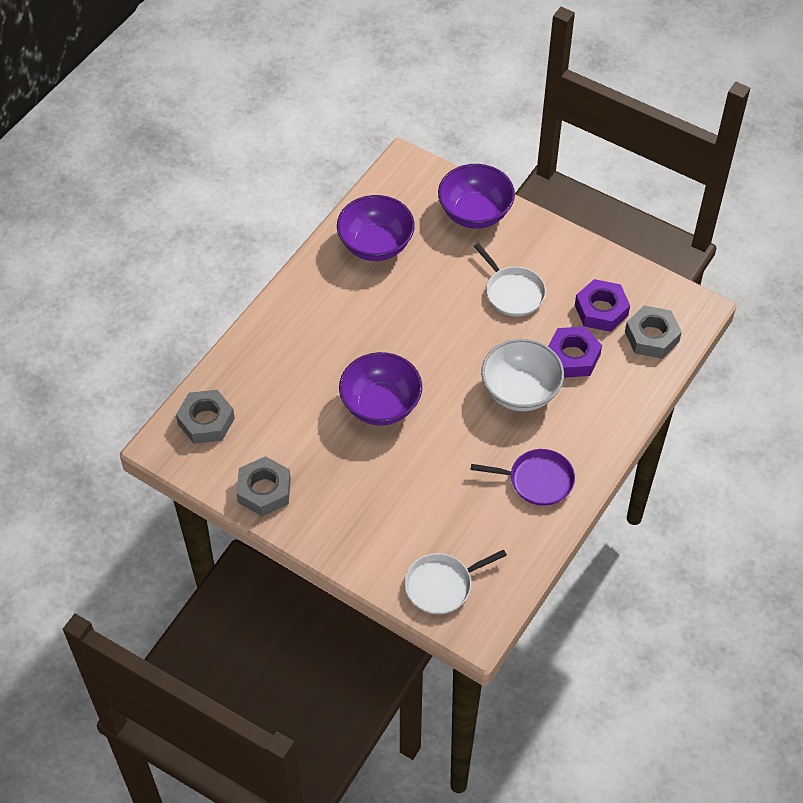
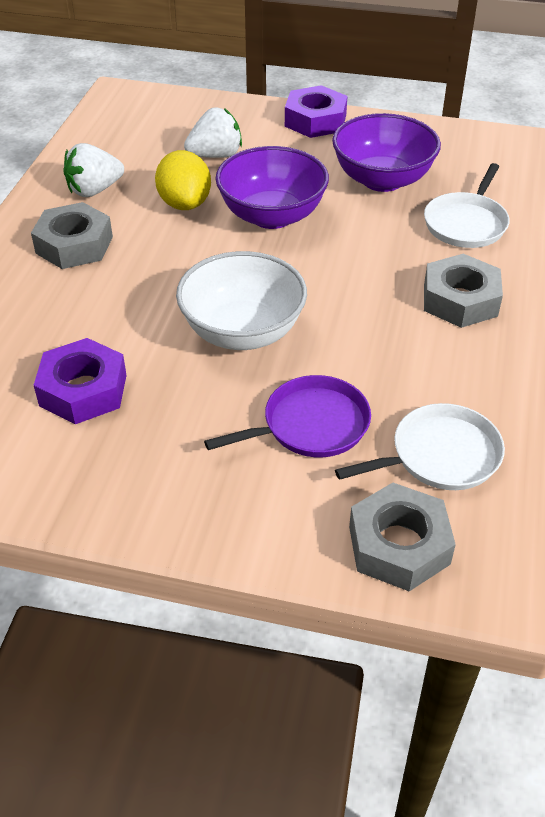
purple bowl: [337,195,415,261] [339,352,422,426] [438,164,515,229] = 3 -> [215,146,329,229] [332,113,441,192] = 2
white strawberry: none = 0 -> [63,143,124,197] [184,107,242,158] = 2
yellow lemon: none = 0 -> [155,150,211,210] = 1

